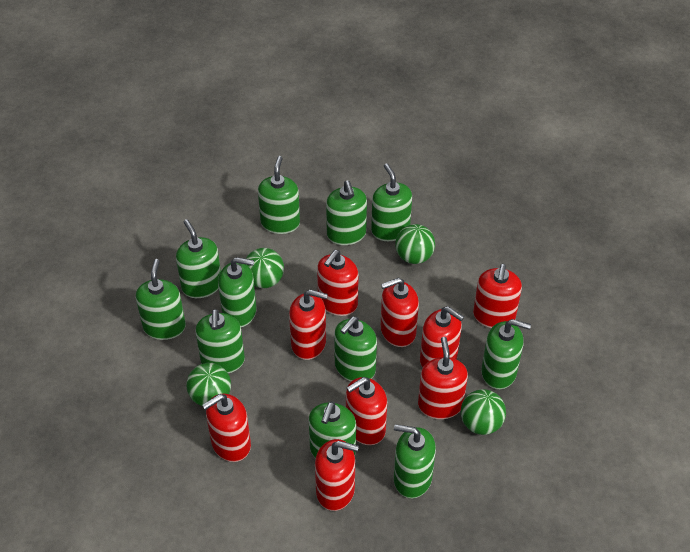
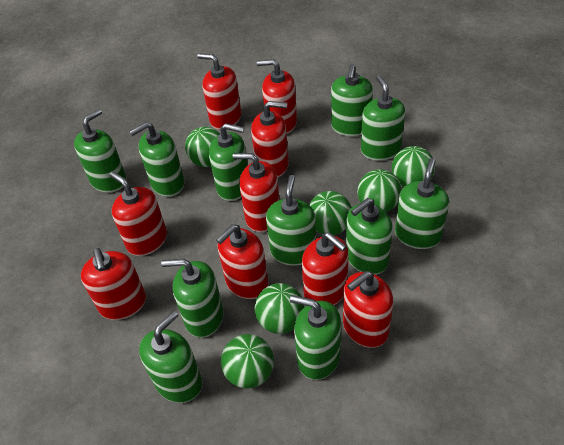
green ball: [186,363,231,406] [246,248,284,288] [395,224,435,264] [461,389,506,435] = 4 -> [185,127,220,167] [221,334,274,389] [255,283,305,334] [309,191,352,235] [357,169,402,212] [392,146,435,187] = 6

